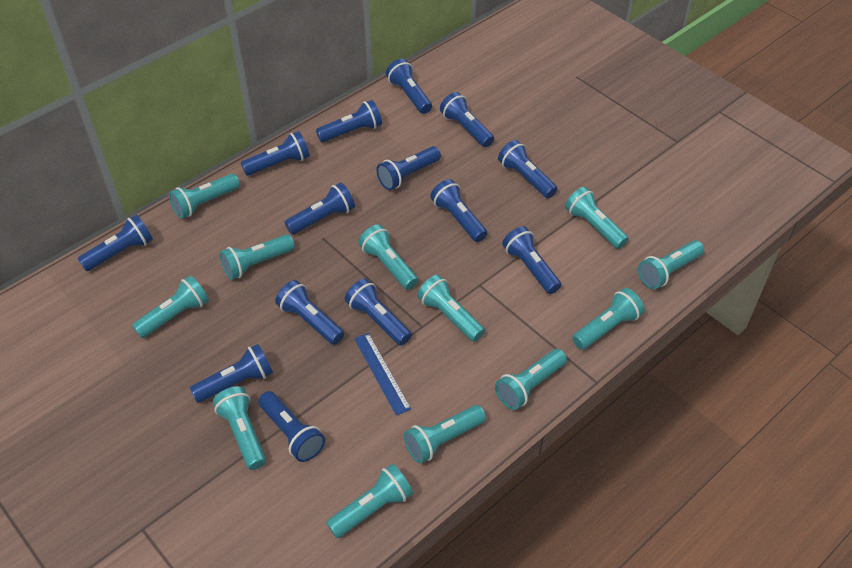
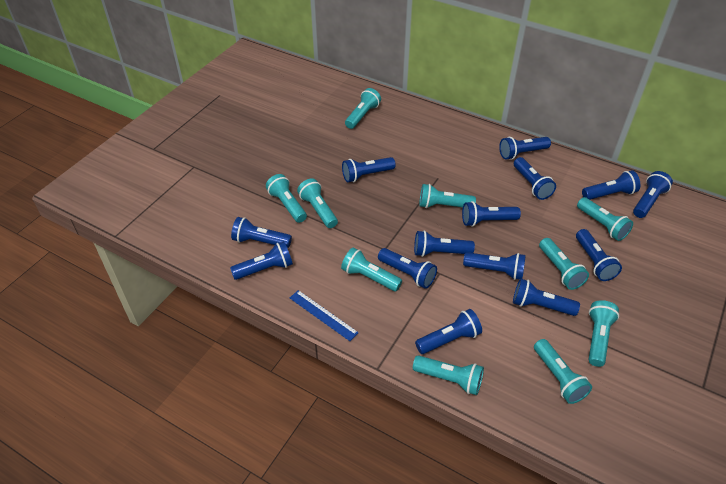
turquoise flashlight: [132,275,209,338] [169,174,240,219] [213,386,266,470] [220,234,295,280] [326,464,413,538] [358,224,418,290] [404,405,486,463] [417,275,485,342] [495,349,567,410] [565,187,629,249] [572,288,645,350] [638,240,704,289] = 12 -> [266,174,307,223] [297,178,338,228] [341,247,402,292] [345,88,381,129] [413,355,484,395] [419,184,476,208] [534,339,592,404] [539,238,589,290] [577,197,633,241] [589,300,619,367] = 10

